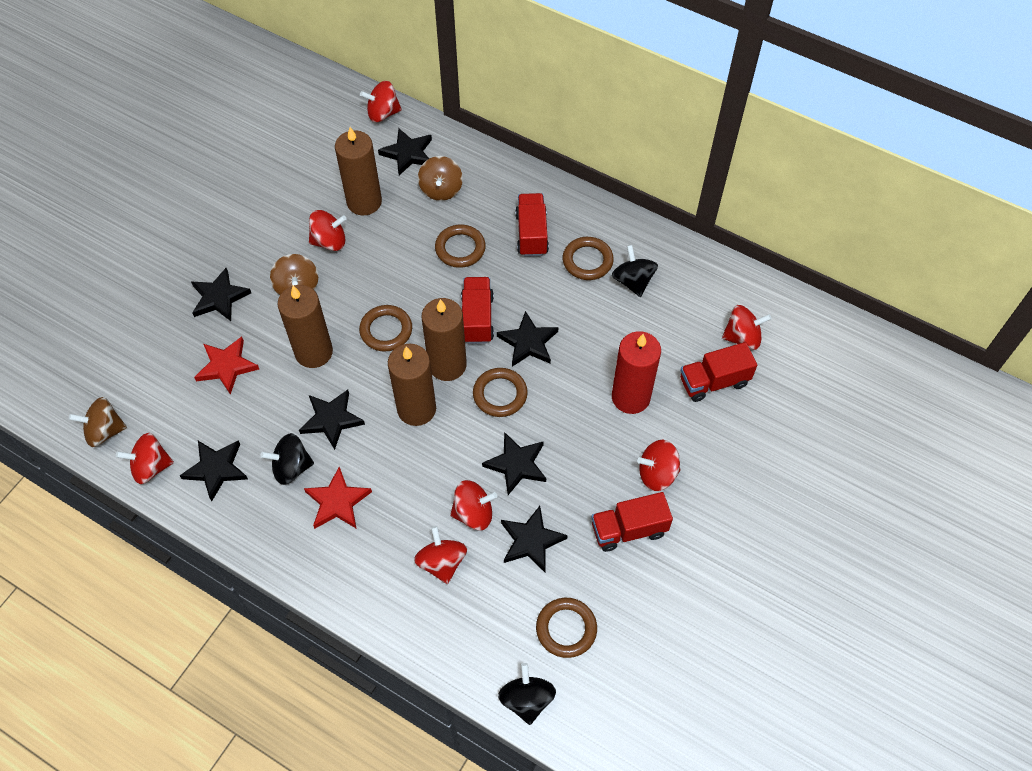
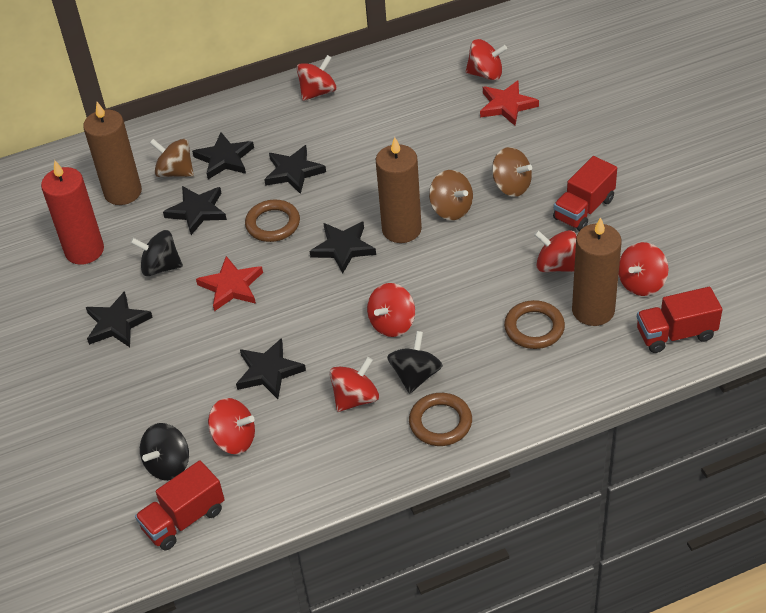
black star: [179,441,248,501] [191,268,251,321] [299,390,365,450] [378,129,432,176] [482,432,546,495] [497,311,558,367] [501,506,568,572] = 7 -> [86,291,153,347] [163,186,227,235] [192,132,254,179] [236,338,306,399] [264,145,326,194] [310,221,376,273] = 6
brown candle: [277,285,333,368] [335,127,382,216] [388,344,436,426] [421,298,467,381] = 4 -> [83,102,142,205] [376,137,422,243] [572,217,622,326] = 3
brown ring: [359,305,412,352] [435,224,486,268] [473,368,528,417] [536,598,597,658] [563,237,614,280] = 5 -> [245,200,300,242] [409,393,472,446] [504,300,565,349] = 3
red truck: [461,277,494,344] [515,193,549,257] [591,492,673,552] [680,342,757,402] = 4 -> [135,460,225,551] [553,156,617,231] [637,287,723,353] = 3

